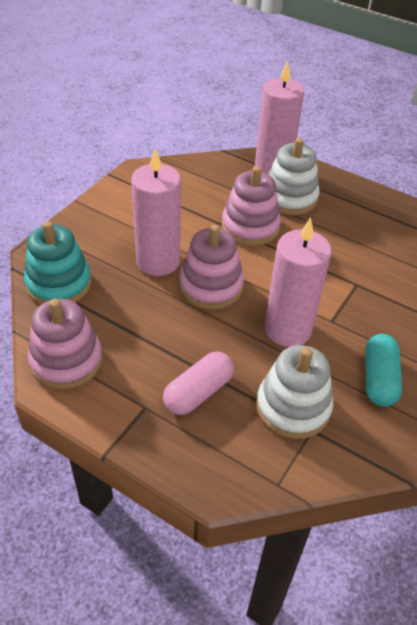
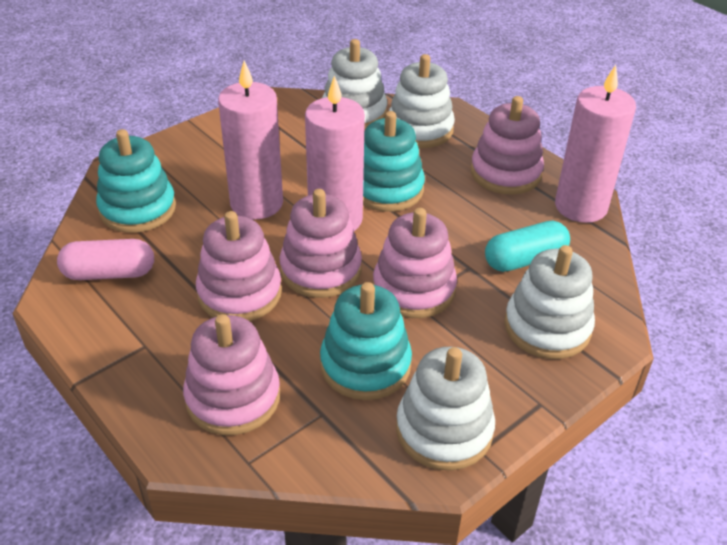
pink stacking toy: [28,299,102,390] [179,225,244,310] [222,166,281,246] = 3 -> [183,314,280,435] [196,211,282,321] [280,189,362,298] [373,208,457,318] [471,96,544,195] = 5
turquoise stacking toy: [24,221,92,305] = 1 -> [96,129,176,233] [320,282,412,400] [363,111,425,212] = 3
white stacking toy: [256,345,333,439] [268,138,319,215] = 2 -> [322,39,387,130] [389,54,455,148] [396,347,495,470] [504,245,595,359] = 4

